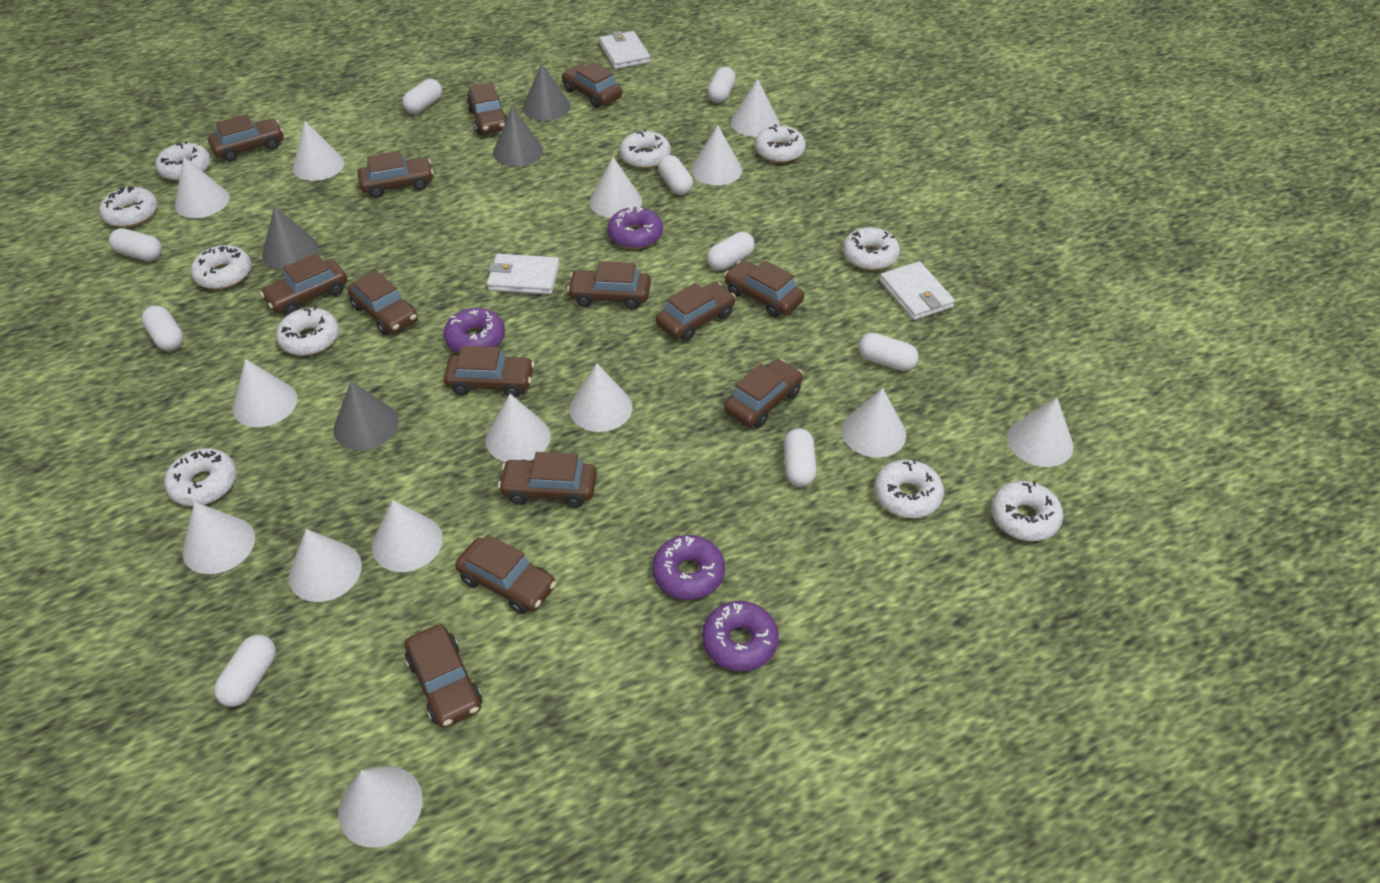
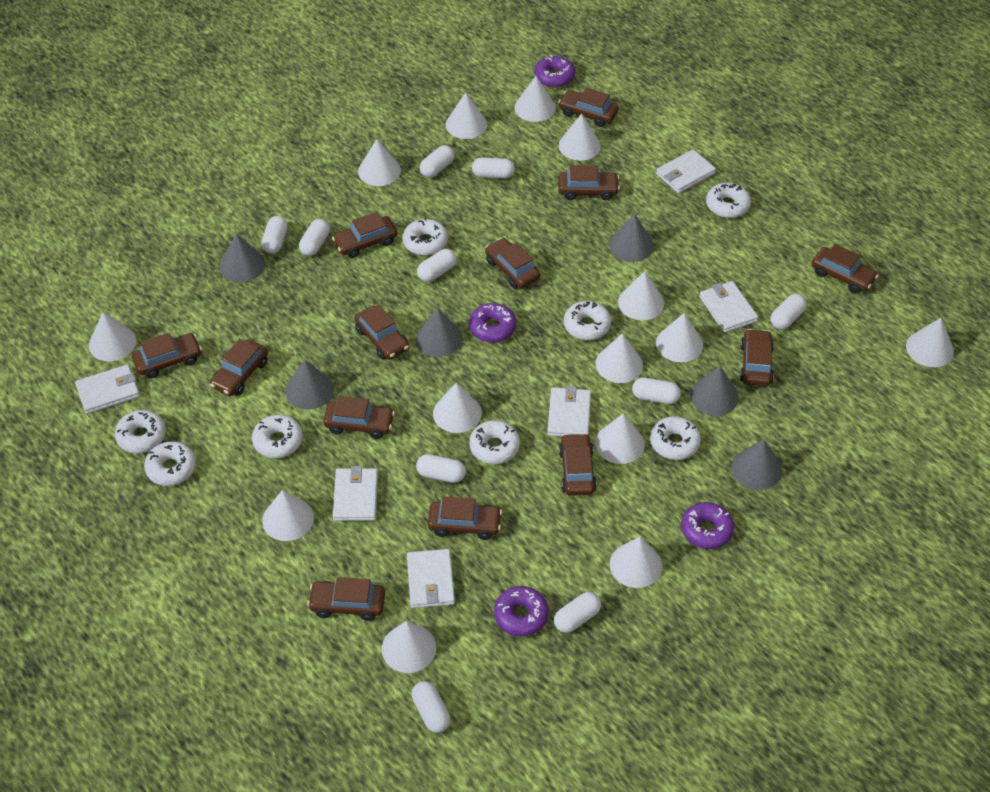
brown car: [208,114,284,162] [260,253,347,315] [348,270,418,335] [357,151,434,198] [405,624,482,728] [444,346,535,397] [455,534,556,615] [467,82,507,135] [498,452,597,508] [562,62,622,108] [567,261,651,309] [656,282,736,341] [724,260,804,318] [724,359,803,428] = 14 -> [132,333,202,378] [210,339,268,396] [307,577,385,621] [323,396,395,439] [332,212,397,258] [354,305,409,360] [428,497,502,540] [485,238,540,289] [558,87,619,127] [558,165,620,200] [559,433,597,496] [740,329,774,386] [812,244,879,294] = 13
grey cone: [262,206,319,270] [334,381,399,450] [493,107,543,167] [523,63,571,121] = 4 -> [220,233,265,282] [285,359,334,409] [416,307,462,357] [609,214,654,262] [690,366,739,416] [732,439,782,490] = 6
white capsule: [109,228,162,261] [141,306,184,351] [214,635,276,707] [402,79,442,114] [658,155,693,195] [707,232,755,271] [708,67,736,103] [784,428,817,487] [858,333,919,371] = 9 -> [261,216,288,254] [299,219,330,256] [412,681,450,733] [416,454,466,483] [417,249,457,282] [420,145,455,178] [472,157,515,179] [554,592,601,633] [632,377,681,404] [771,294,807,330] = 10
white donut: [99,186,158,228] [155,141,211,181] [164,448,237,506] [191,245,251,289] [276,306,339,356] [620,129,671,169] [755,124,806,163] [843,227,900,270] [874,459,944,518] [991,481,1063,541] = 10 -> [115,410,166,453] [144,441,196,486] [252,415,303,458] [403,218,448,256] [469,420,520,464] [564,301,611,340] [650,416,701,460] [706,183,751,218] = 8
white wallet: [487,254,560,295] [599,31,650,69] [880,261,955,320] = 3 -> [75,364,140,414] [333,466,378,521] [407,549,455,608] [547,386,591,437] [656,149,716,193] [699,281,758,333] = 6

